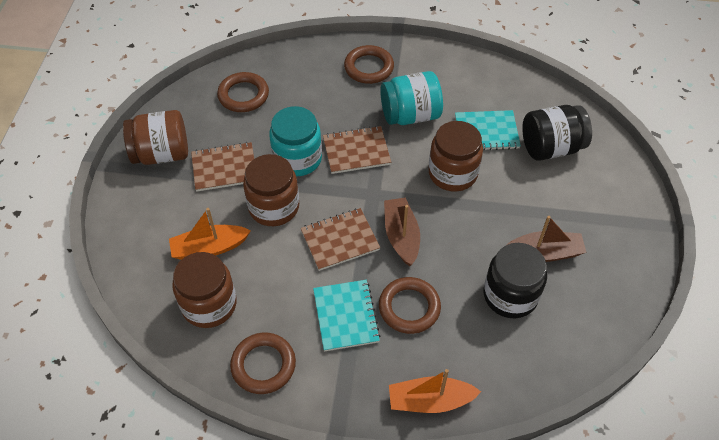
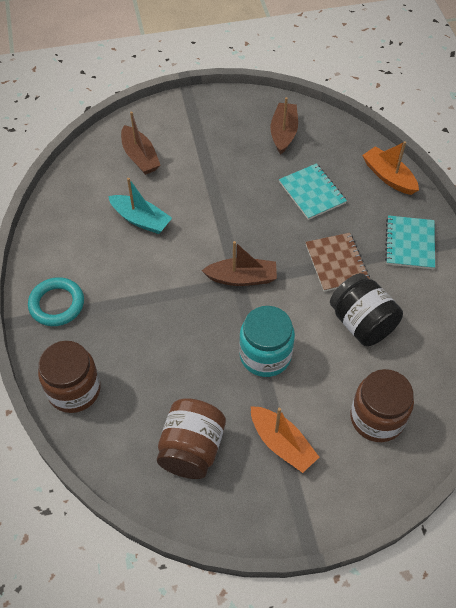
black jar: [484,243,547,318] [522,105,592,161] = 2 -> [330,273,403,346] = 1
brown boat: [384,197,420,266] [507,216,587,262] = 2 -> [121,112,160,175] [201,241,277,286] [271,97,298,154] = 3
brown jar: [123,110,188,165] [172,252,237,328] [243,154,299,226] [429,121,483,191] = 4 -> [38,341,101,413] [157,398,226,479] [350,369,414,442] = 3
brown notebook: [191,142,254,192] [301,208,380,271] [323,126,391,174] = 3 -> [306,233,370,292] = 1
brown ring: [217,72,269,112] [230,333,296,394] [344,45,394,84] [379,277,441,334] = 4 -> none = 0
turquoise boat: none = 0 -> [108,178,172,234] = 1
turquoise jar: [269,106,322,176] [380,71,443,125] = 2 -> [239,306,295,377] = 1
turquoise ring: none = 0 -> [28,277,84,326] = 1

